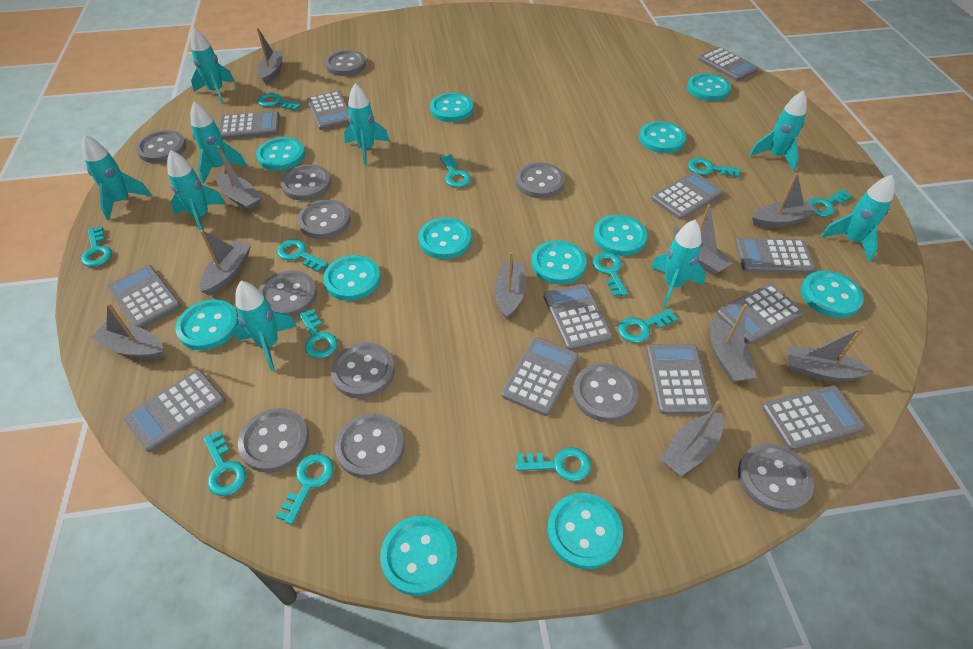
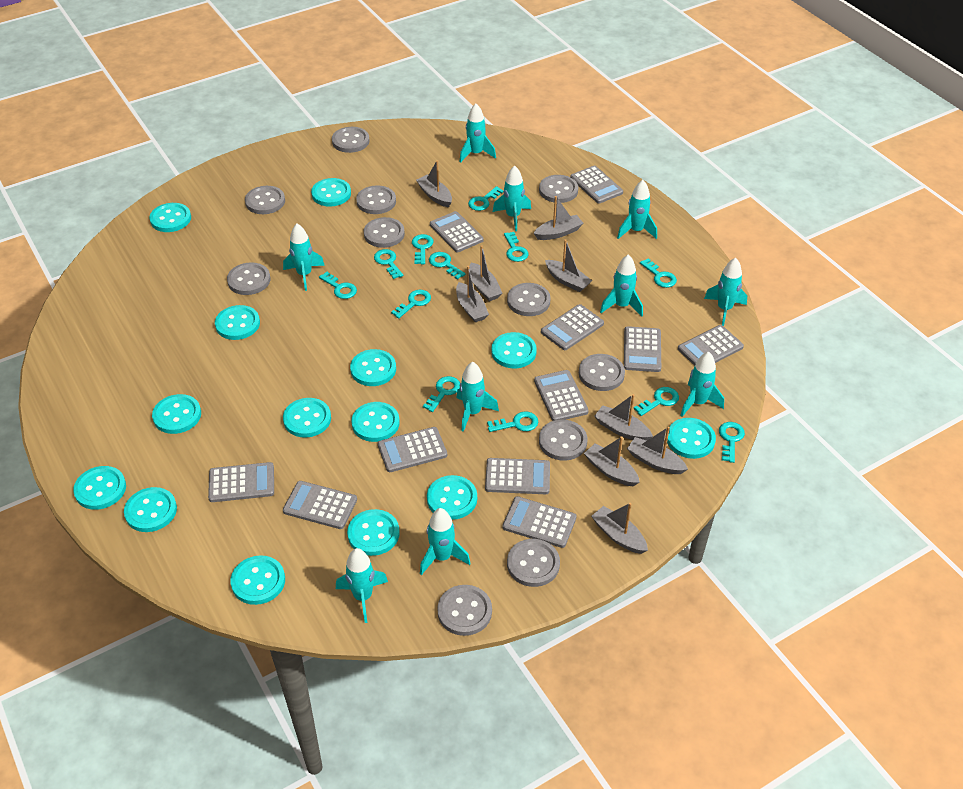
grey boat: [91,303,164,359] [200,230,251,296] [217,146,262,211] [257,28,283,85] [494,252,526,320] [660,400,724,476] [673,204,732,275] [710,304,757,382] [752,173,817,228] [787,326,873,381] = 10 -> [416,160,452,207] [456,266,489,322] [469,245,502,301] [534,196,583,240] [545,239,592,292] [584,436,640,486] [591,503,648,554] [594,394,653,441] [627,427,688,474] = 9
grey calculator: [107,265,181,328] [123,369,225,452] [219,111,279,140] [307,91,350,130] [502,337,579,416] [544,284,613,351] [646,344,713,414] [652,172,723,220] [698,47,758,81] [717,283,804,344] [735,238,816,274] [762,385,866,451] = 12 -> [208,462,274,502] [283,481,357,529] [378,427,447,472] [430,211,484,252] [485,458,550,494] [502,496,577,548] [534,370,589,421] [541,304,604,350] [570,166,623,204] [624,326,661,372] [678,325,744,366] = 11
turquoise button: [176,299,239,350] [256,137,305,171] [323,255,381,301] [380,516,457,596] [419,218,472,259] [430,93,473,122] [531,240,587,284] [547,493,623,570] [593,215,647,256] [639,121,686,153] [687,73,731,101] [801,270,864,318] = 12 -> [73,466,126,510] [124,487,177,532] [150,203,191,232] [152,394,201,434] [215,305,260,340] [231,555,285,605] [283,398,331,438] [311,178,351,206] [347,509,399,556] [350,349,396,386] [351,402,400,442] [427,475,477,520] [492,332,537,368] [667,418,716,459] = 14
turquoise rocket: [82,135,151,220] [167,150,225,231] [191,28,235,104] [191,102,247,184] [235,281,297,372] [344,83,390,165] [650,220,706,307] [749,90,807,171] [821,175,895,262] = 9 -> [283,224,325,291] [336,548,388,623] [420,508,471,575] [457,362,499,432] [460,104,496,163] [493,165,531,231] [600,254,643,316] [617,180,657,239] [680,351,724,417] [704,258,747,326] = 10

